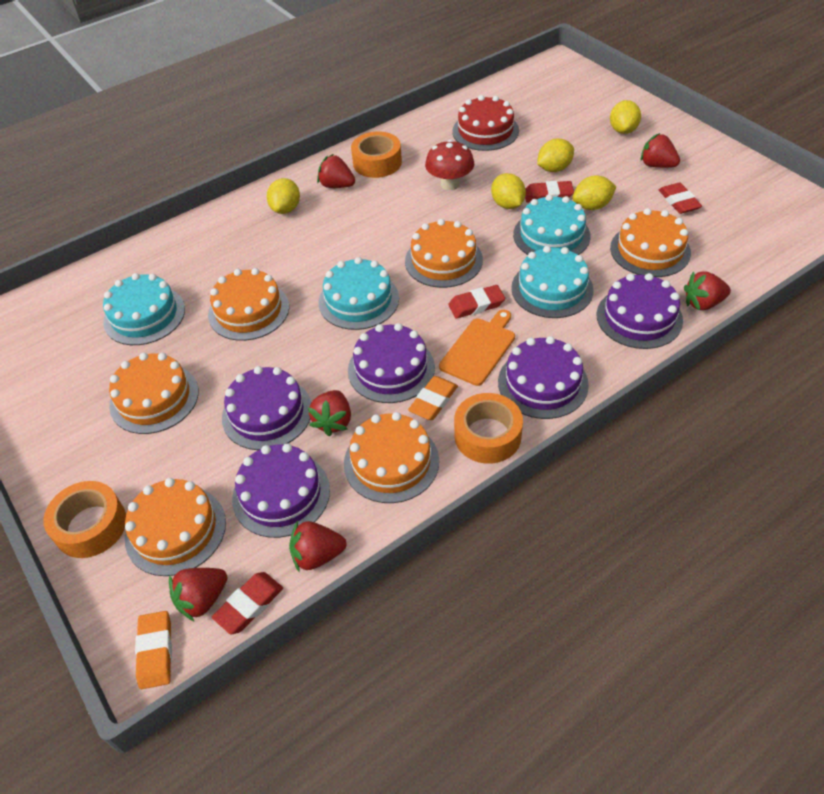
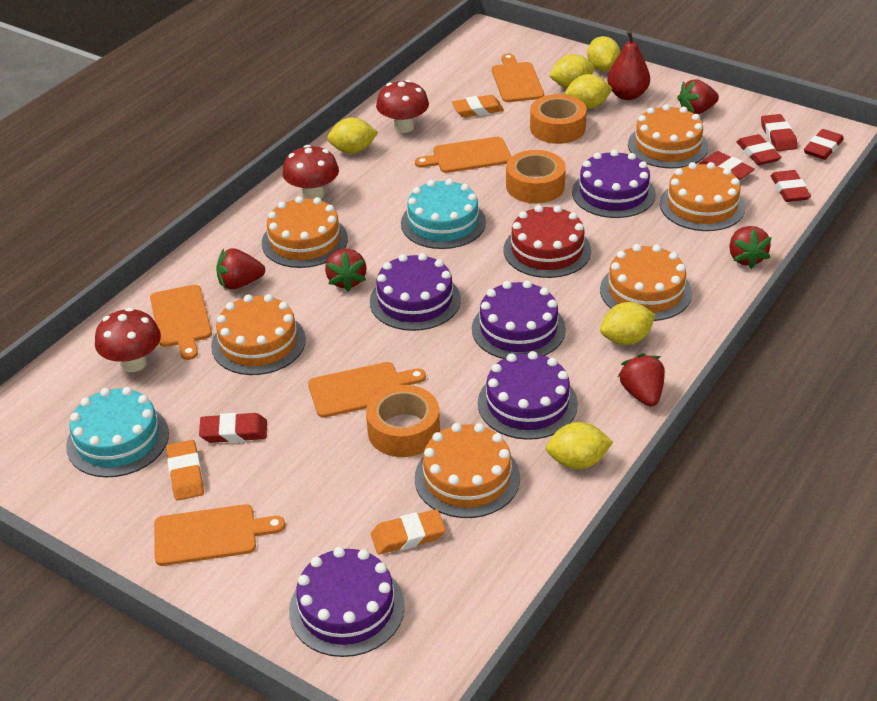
orange cutting board: [439,310,515,386] = 1 -> [150,285,212,360] [154,504,285,566] [308,362,426,418] [415,137,511,173] [492,53,544,102] = 5
orange eraser: [135,611,172,689] [408,376,458,420] = 2 -> [166,440,204,501] [371,509,446,555] [452,95,504,118] = 3
red eraser: [212,572,283,634] [448,285,505,319] [525,181,574,202] [659,182,702,214] = 4 -> [199,413,267,443] [699,151,755,180] [737,134,781,165] [761,114,798,151] [771,170,811,202] [804,129,844,160] = 6
red mushroom: [425,140,474,190] = 1 -> [95,308,161,372] [283,145,339,199] [376,80,429,133] = 3
red pear: none = 0 -> [607,30,650,100] = 1
red strawberry: [169,568,228,622] [289,521,347,573] [307,390,351,436] [317,154,355,188] [641,133,680,168] [684,271,731,311] = 6 -> [216,248,265,289] [325,249,367,292] [618,353,665,407] [677,80,719,114] [729,226,772,269] = 5
turquoise cake: [103,273,185,345] [319,257,399,330] [511,246,594,318] [513,194,591,255] = 4 -> [66,387,169,477] [401,179,486,249] = 2
yellow lemon: [267,178,300,214] [491,173,526,209] [537,139,574,172] [573,175,617,210] [610,100,641,134] = 5 -> [327,118,378,154] [546,422,613,469] [549,54,594,88] [565,74,613,109] [587,36,620,71] [600,302,655,345] = 6

